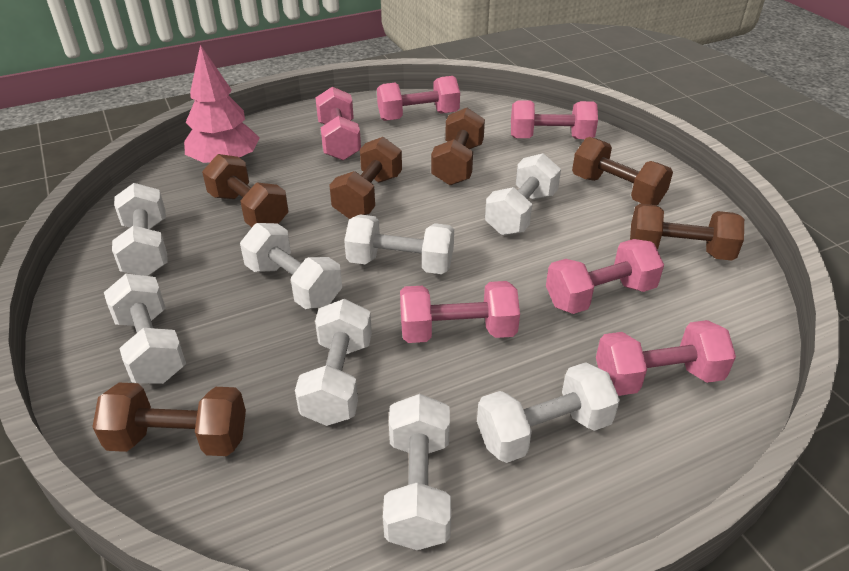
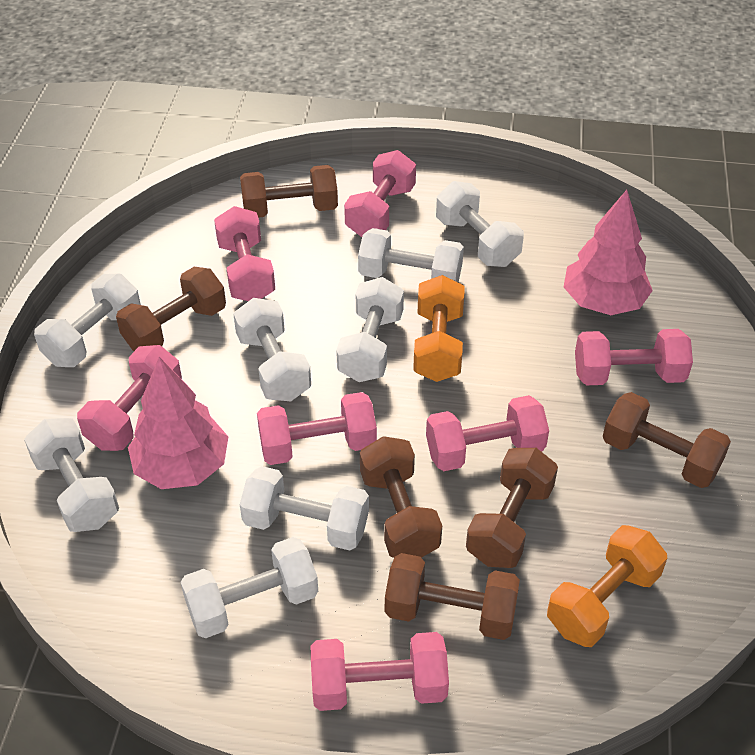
orange dumbbell: none = 0 -> [413,275,465,382] [547,525,667,647] = 2
pink dumbbell: [316,87,361,161] [377,76,460,121] [400,281,520,343] [511,100,598,139] [546,239,664,314] [596,320,736,396] = 6 -> [77,345,182,451] [214,206,275,301] [257,392,377,465] [311,632,449,711] [344,150,416,237] [426,395,549,471] [575,329,693,385] = 7
pink tree: [184,45,259,163] = 1 -> [128,357,228,489] [564,190,653,315] = 2

